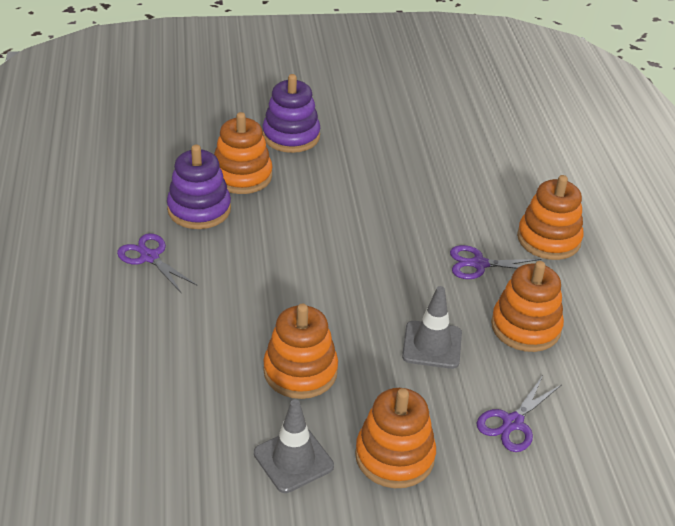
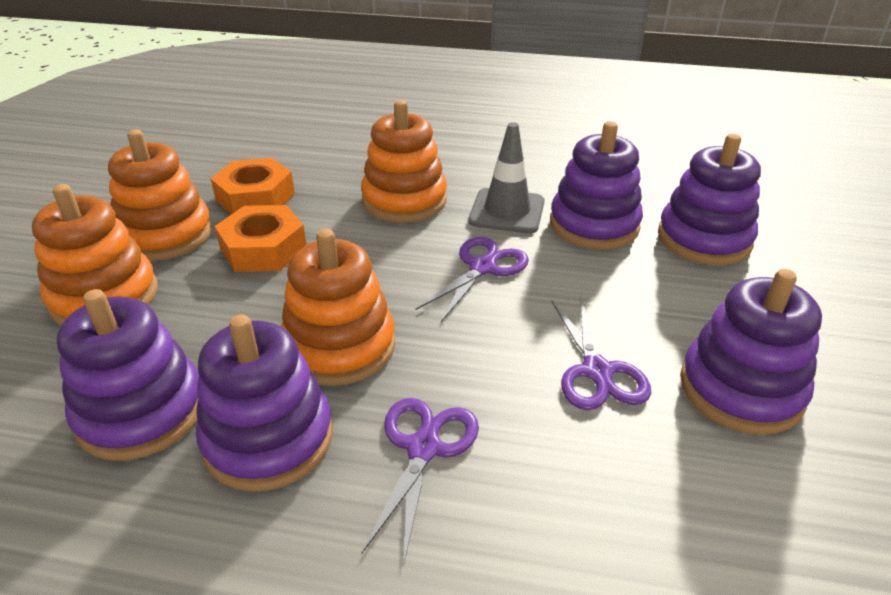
grey traffic cone: [254,399,334,493] [402,286,462,369] = 2 -> [469,122,544,234] = 1
orange nut: none = 0 -> [211,158,295,214] [215,205,306,272] = 2
orange stacking toy: [214,112,273,194] [263,303,338,399] [355,388,436,488] [491,261,564,352] [517,175,583,260] = 5 -> [32,184,158,325] [108,130,212,261] [281,229,395,386] [361,100,447,223] = 4
purple stacking toy: [167,145,231,229] [263,74,320,153] = 2 -> [57,289,199,461] [196,314,333,492] [550,121,643,250] [658,134,761,265] [680,269,822,435] = 5

